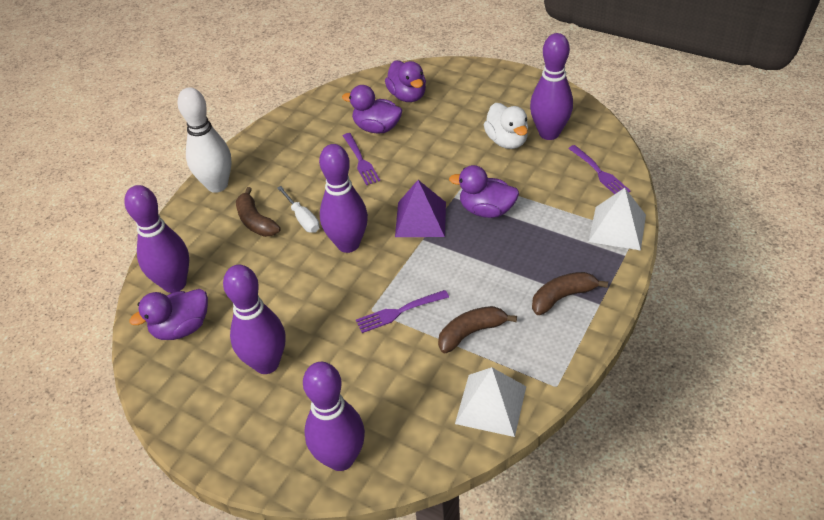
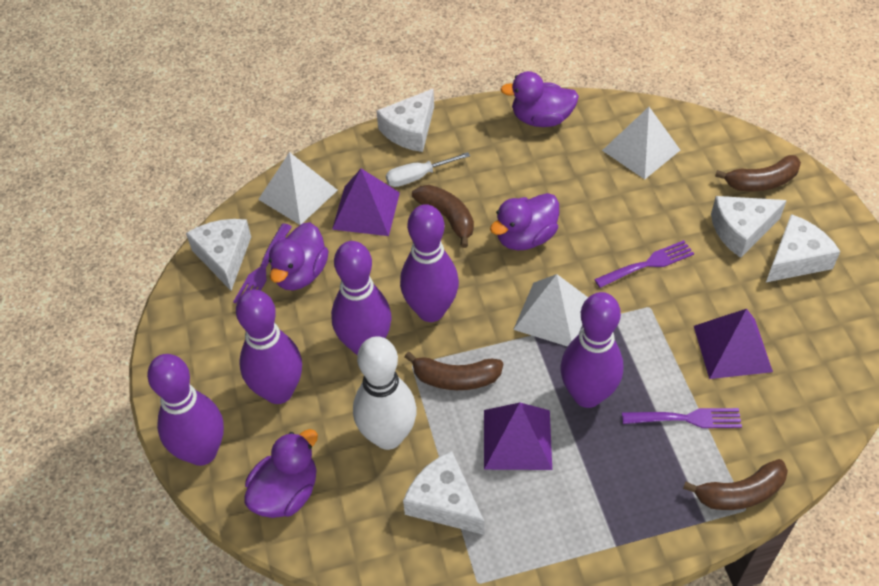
brown banana: [236,187,281,237] [438,306,517,353] [532,272,608,315] = 3 -> [404,352,503,390] [412,185,474,248] [683,459,788,510] [715,155,801,191] = 4
purple pyramid: [395,180,446,237] = 1 -> [332,169,400,236] [484,403,552,470] [694,309,773,379] = 3
white cheese: none = 0 -> [186,219,251,291] [377,89,434,152] [403,451,484,535] [711,196,787,258] [766,214,840,282] = 5
white duck: [484,103,528,149] = 1 -> none = 0
white pyramid: [455,367,526,437] [589,188,646,250] = 2 -> [258,152,338,225] [513,274,588,347] [602,107,680,179] = 3

